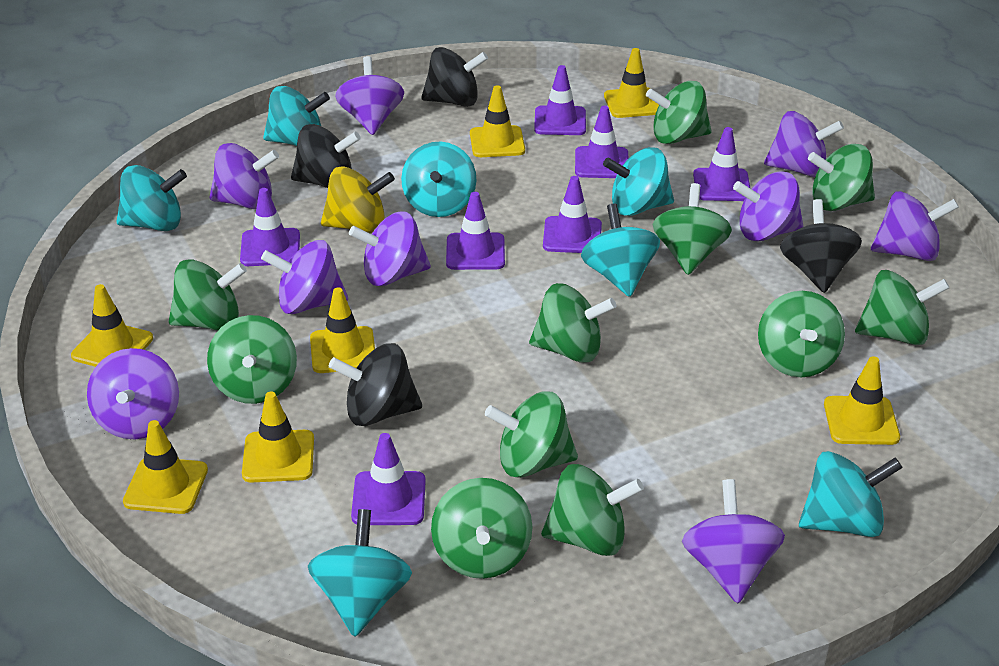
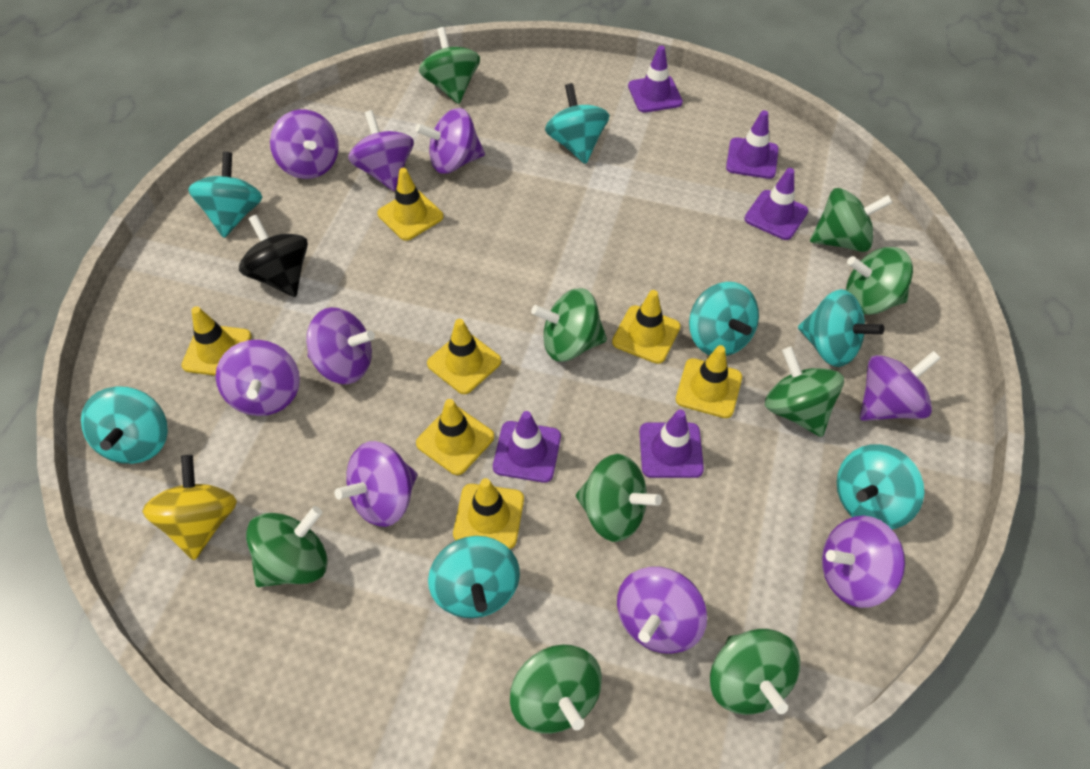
black spinning top: [291,124,361,188] [329,343,422,426] [421,47,488,107] [780,199,862,293] = 4 -> [239,215,308,297] = 1
green spinning top: [169,259,247,330] [207,315,297,404] [431,478,533,579] [485,391,578,478] [529,283,616,363] [541,464,644,556] [646,81,712,144] [652,183,732,275] [758,291,845,377] [808,144,875,211] [855,270,949,345] = 11 -> [246,506,328,587] [419,27,480,104] [510,645,602,734] [531,288,607,361] [576,454,662,542] [710,629,800,715] [765,347,844,437] [810,188,893,252] [846,247,913,315] = 9
purple traffic cone: [240,188,300,266] [351,433,426,525] [446,192,505,270] [534,65,586,135] [543,176,602,253] [575,106,628,178] [693,127,751,201] = 7 -> [493,411,561,483] [628,46,683,113] [639,409,704,478] [726,110,779,179] [744,168,808,240] = 5

